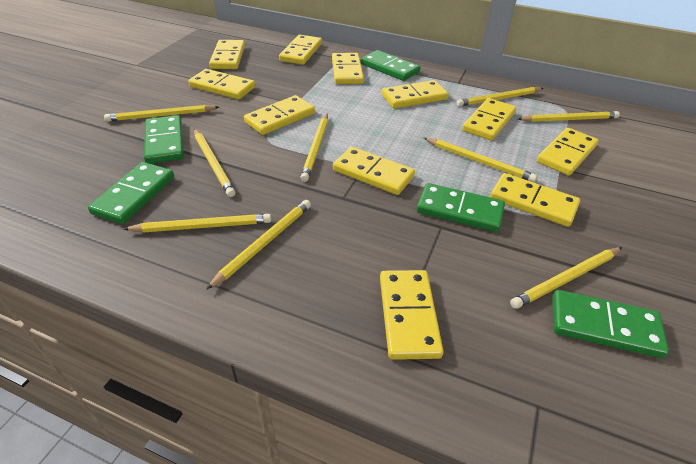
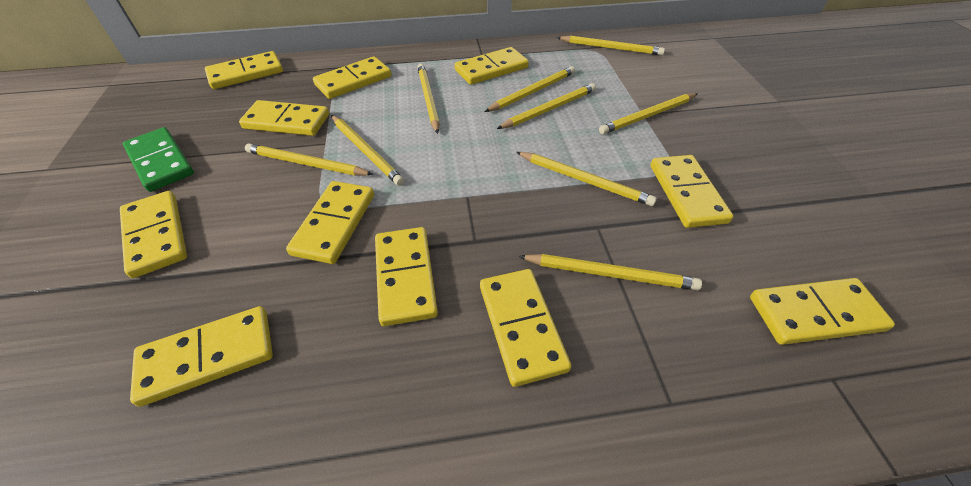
green domino: [88,162,174,224] [144,115,184,164] [361,50,420,81] [417,183,505,232] [552,290,669,358] = 5 -> [123,127,194,192] = 1

